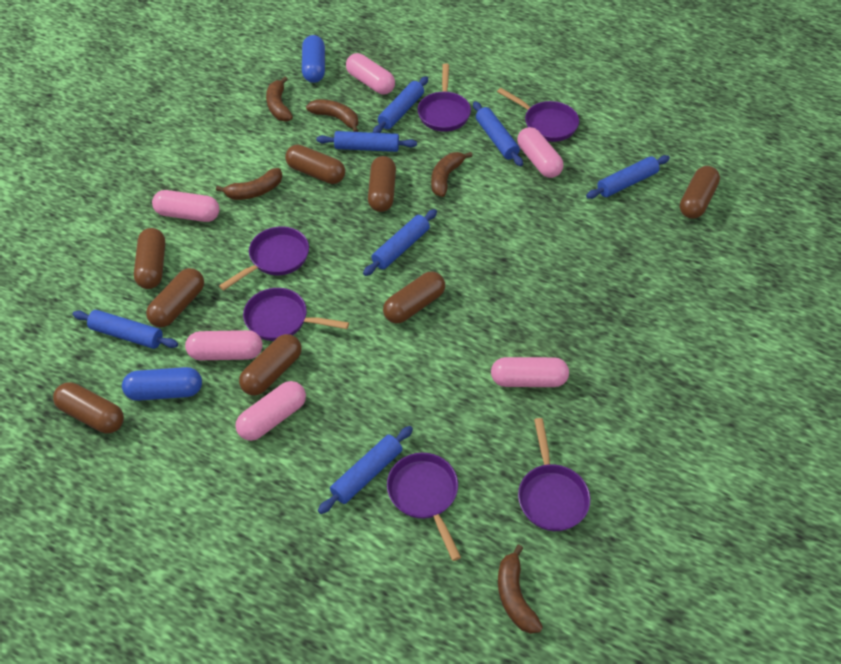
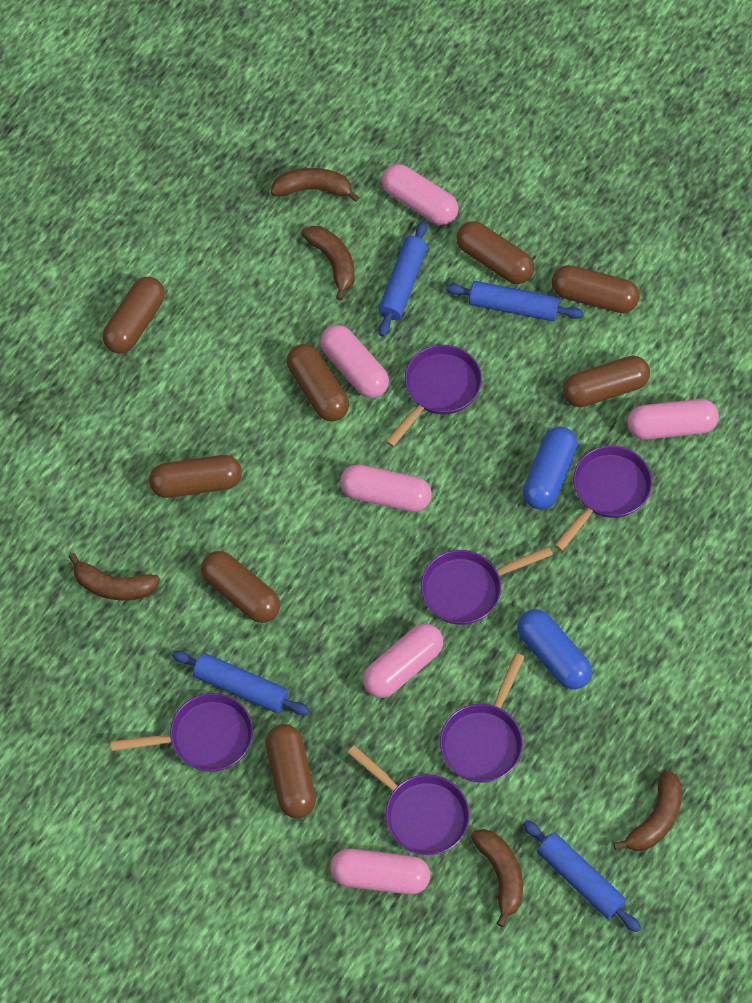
blue rolling pin: [73,310,178,349] [316,131,417,152] [318,426,413,514] [363,209,437,276] [373,76,428,133] [473,101,523,166] [586,155,670,199] = 7 -> [172,651,310,715] [378,221,427,337] [446,281,583,321] [523,820,641,932] = 4

